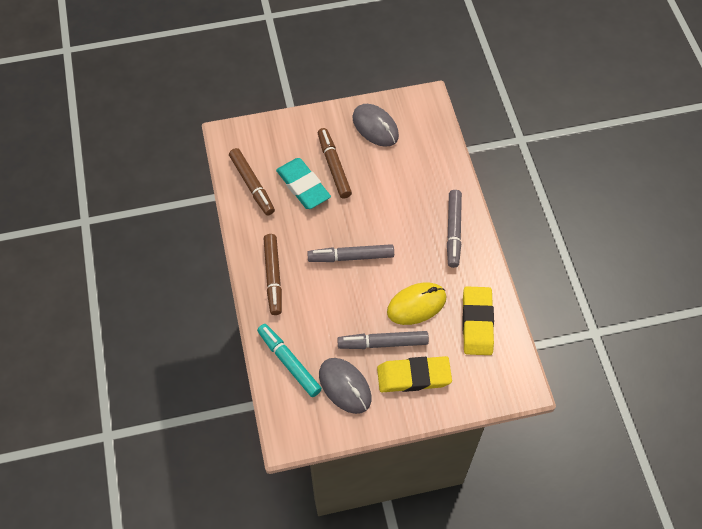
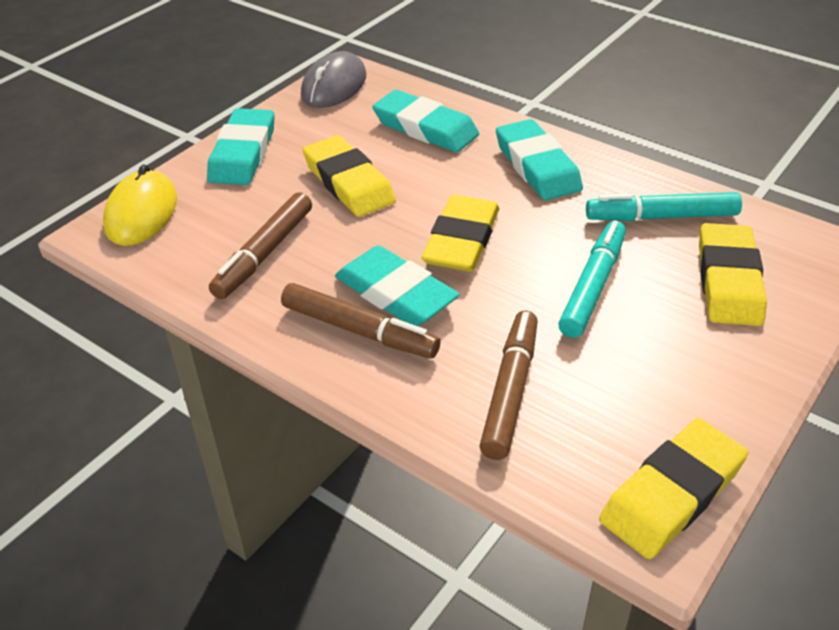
grey marker: [307,244,394,262] [337,331,429,349] [447,190,462,268] = 3 -> none = 0
grey mouse: [319,358,371,414] [353,104,399,147] = 2 -> [301,51,366,108] = 1
turquoise eraser: [276,158,331,209] = 1 -> [207,108,275,185] [335,245,460,326] [372,90,479,153] [496,119,583,200] = 4
turquoise marker: [257,324,322,397] = 1 -> [558,221,626,338] [586,192,742,221] = 2
yellow eraser: [377,356,452,392] [462,286,494,355] = 2 -> [302,135,396,217] [422,195,499,272] [599,418,748,559] [699,223,767,326] = 4

